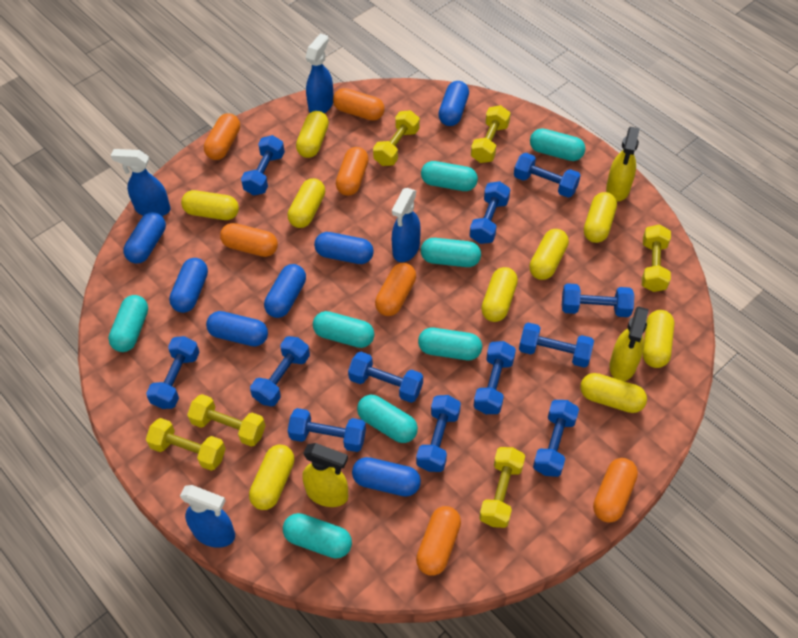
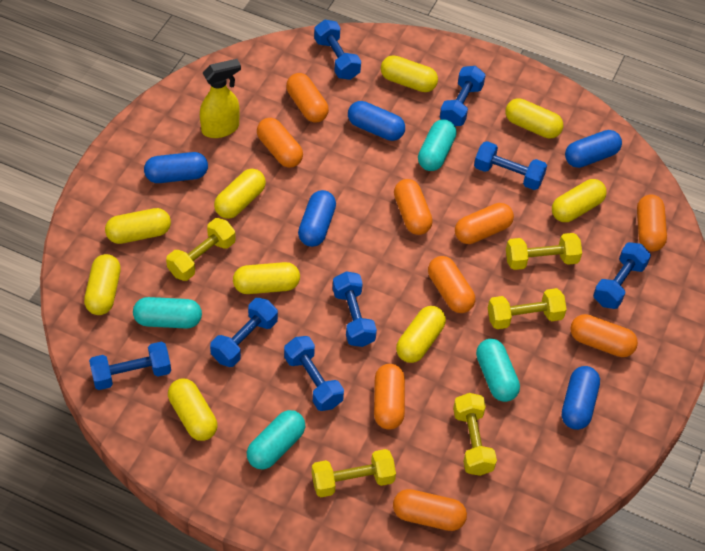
blue capsule: [123,212,166,264] [169,258,208,313] [206,311,268,347] [264,264,306,318] [314,232,374,264] [352,457,421,497] [438,81,469,126] = 7 -> [144,152,208,183] [298,190,336,247] [348,101,405,141] [562,366,600,430] [565,130,622,168] = 5
blue dumbbell: [146,336,200,409] [241,135,285,195] [250,336,310,407] [288,408,366,452] [348,352,423,403] [416,395,461,472] [469,181,510,244] [473,341,516,414] [514,153,581,197] [519,322,594,368] [533,400,579,477] [562,283,634,317] = 12 -> [89,342,171,390] [210,298,278,367] [284,336,344,411] [314,20,361,80] [333,271,377,347] [440,66,486,126] [474,141,547,190] [593,242,651,309] = 8
blue spray bottle: [111,149,171,216] [180,485,235,548] [305,33,334,113] [392,188,421,262] = 4 -> none = 0
orange capsule: [204,113,240,160] [220,223,278,257] [333,88,385,121] [336,147,369,196] [375,263,416,316] [416,506,461,576] [593,458,638,523] = 7 -> [257,118,303,168] [286,73,329,123] [374,364,405,429] [393,489,467,531] [394,179,433,235] [428,256,475,313] [455,203,514,244] [570,314,638,357] [637,195,667,251] = 9
turquoise capsule: [108,295,148,352] [283,513,352,559] [313,311,374,348] [357,395,418,443] [418,328,482,360] [421,161,478,191] [421,238,481,267] [530,128,585,161] = 8 -> [133,297,202,329] [247,410,305,469] [418,119,457,171] [476,339,520,402] = 4
yellow dumbbell: [146,418,226,471] [187,394,266,447] [373,110,420,166] [471,105,511,163] [479,447,525,528] [642,224,671,292] = 6 -> [166,218,236,281] [312,449,396,497] [453,393,497,476] [488,288,567,329] [506,233,582,270] = 5
yellow spray bottle: [302,443,348,507] [606,127,640,202] [610,306,648,381] = 3 -> [200,59,241,138] = 1

